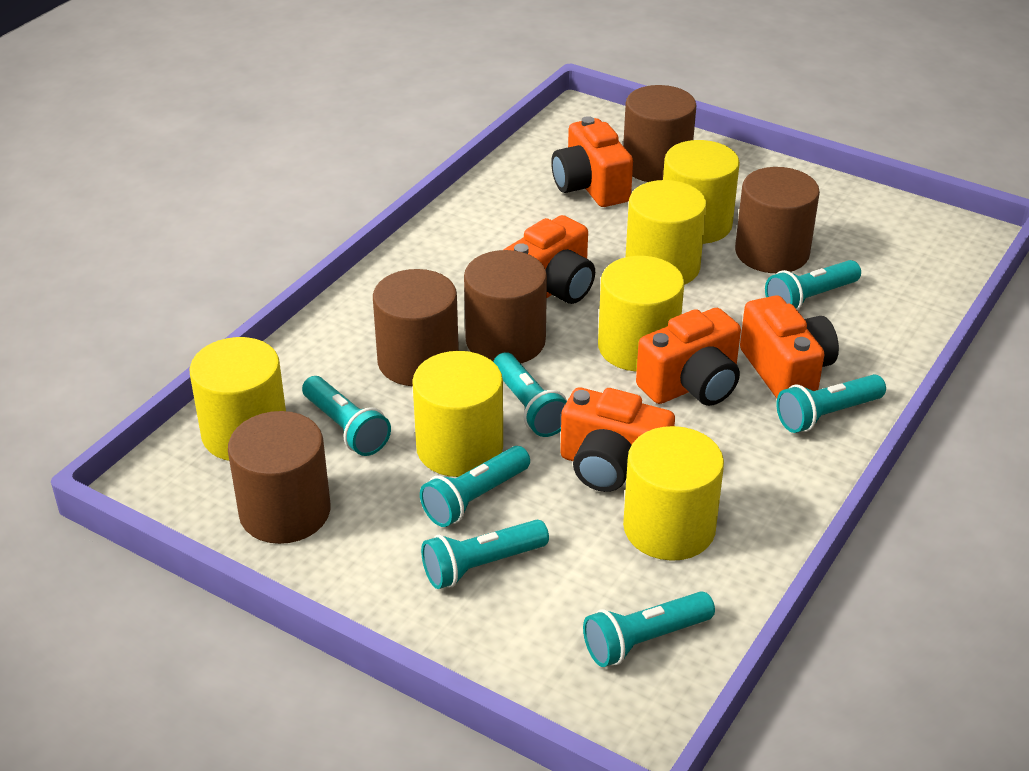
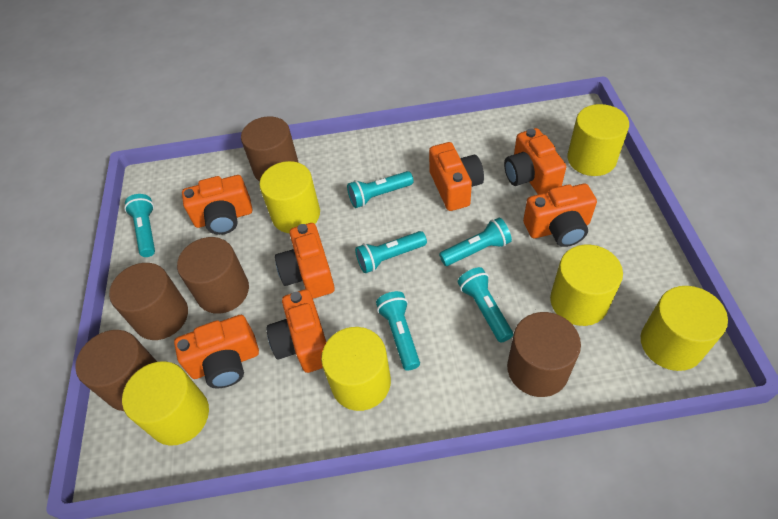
orange camera: [503,215,595,304] [551,116,633,207] [560,387,675,492] [636,308,741,406] [740,295,839,398] = 5 -> [174,315,259,388] [182,175,252,235] [266,289,327,373] [275,223,335,299] [429,142,484,211] [504,128,566,194] [523,184,597,247] = 7
turquoise flashlight: [302,376,391,456] [420,446,530,527] [421,520,549,589] [493,352,567,437] [583,591,715,667] [765,260,861,311] [776,374,886,433] = 7 -> [124,194,155,257] [347,171,413,208] [355,231,427,274] [376,291,420,371] [439,218,512,266] [458,267,513,343] = 6

